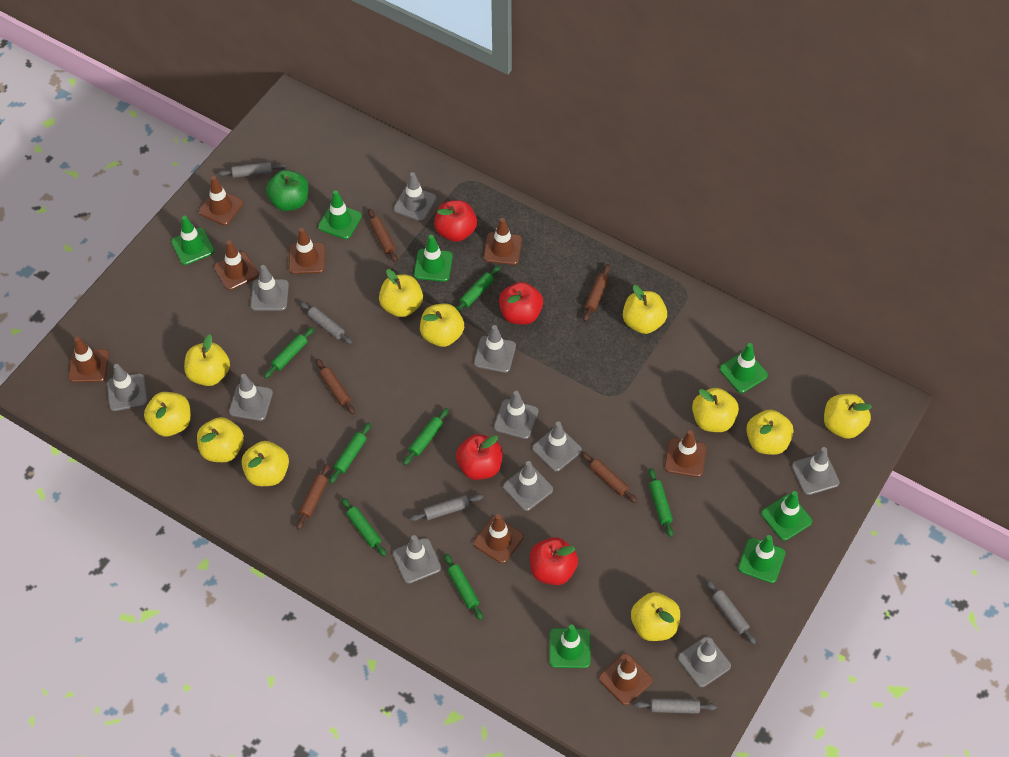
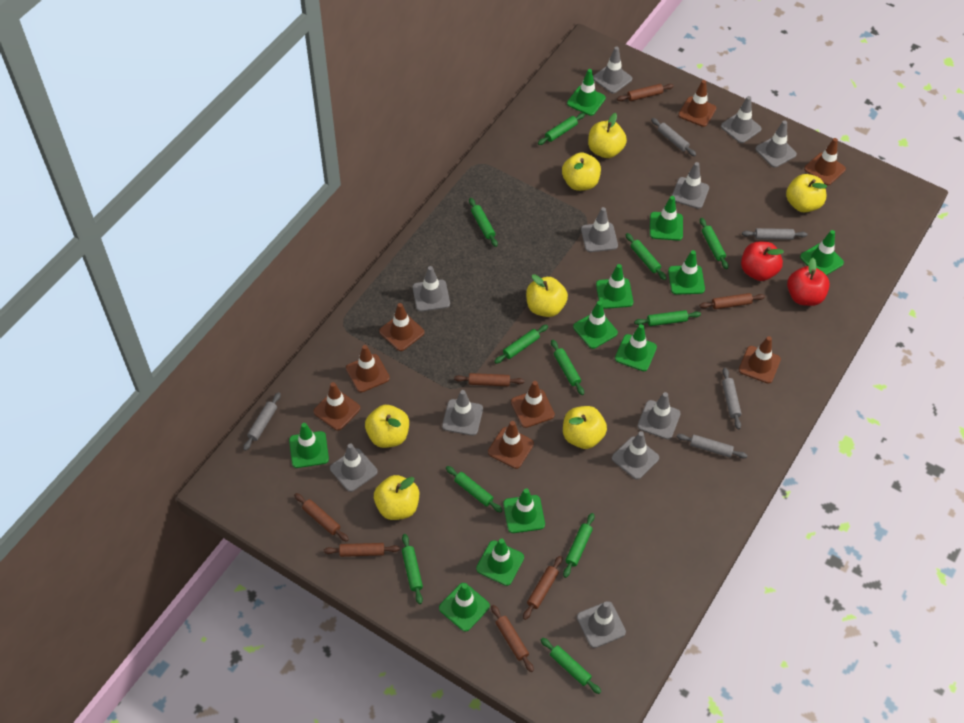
brown rolling pin: [296,463,330,530] [316,359,355,414] [368,209,397,262] [581,452,637,503] [583,264,610,321] = 5 -> [294,493,349,542] [324,543,400,557] [454,373,524,386] [491,605,534,672] [523,556,562,620] [617,84,674,101] [699,293,765,309] = 7
green apple: [266,170,309,211] = 1 -> none = 0
green rolling pin: [264,327,314,378] [329,423,371,484] [341,498,387,557] [403,408,449,465] [444,554,483,620] [455,266,500,312] [649,468,673,537] = 7 -> [402,534,423,604] [446,466,503,513] [469,198,498,247] [494,325,548,364] [538,113,585,145] [541,638,601,694] [551,340,584,395] [563,513,595,578] [626,233,667,280] [634,310,701,326] [700,218,728,269] = 11
green traffic cone: [171,216,214,265] [318,190,362,239] [414,235,453,282] [549,624,591,668] [720,343,768,393] [738,535,786,583] [761,491,812,541] = 7 -> [289,423,329,468] [439,583,490,632] [476,538,524,586] [503,488,545,533] [567,69,606,116] [573,301,618,349] [596,264,633,309] [615,324,657,371] [650,196,683,241] [668,250,705,295] [800,230,844,275] = 11
red apple: [434,200,477,242] [456,434,503,480] [499,282,543,325] [530,537,578,585] = 4 -> [741,242,784,281] [787,258,830,306] = 2
yellow apple: [144,392,191,436] [184,334,230,386] [197,417,244,462] [242,441,289,486] [379,269,423,317] [420,304,464,347] [623,285,667,334] [631,592,680,641] [692,388,739,432] [746,410,793,455] [824,394,872,439] = 11 -> [365,405,409,448] [374,475,419,520] [526,274,568,317] [562,152,601,191] [563,406,607,449] [588,113,627,158] [786,174,827,213] = 7

